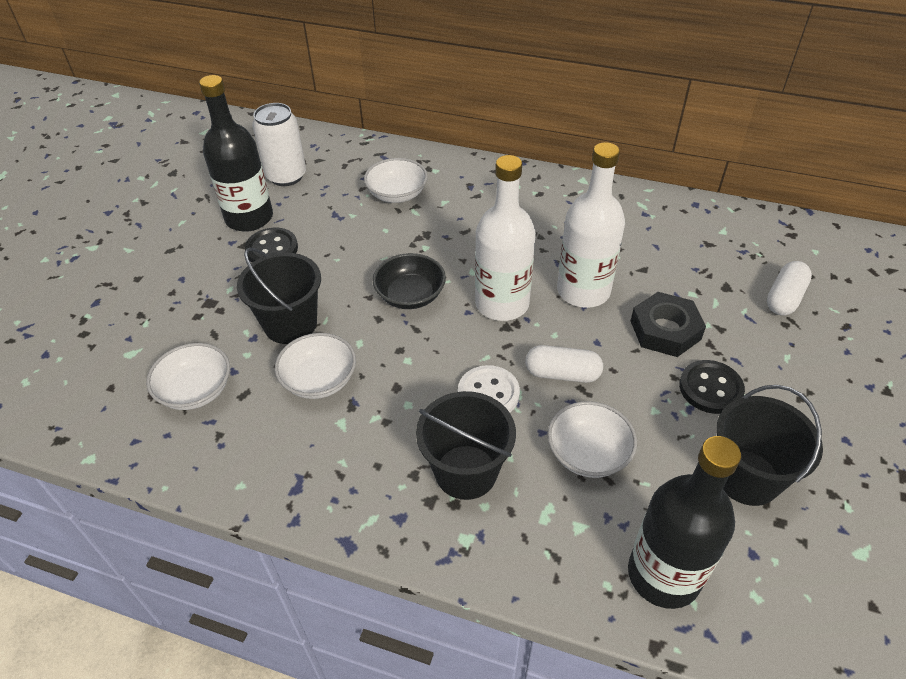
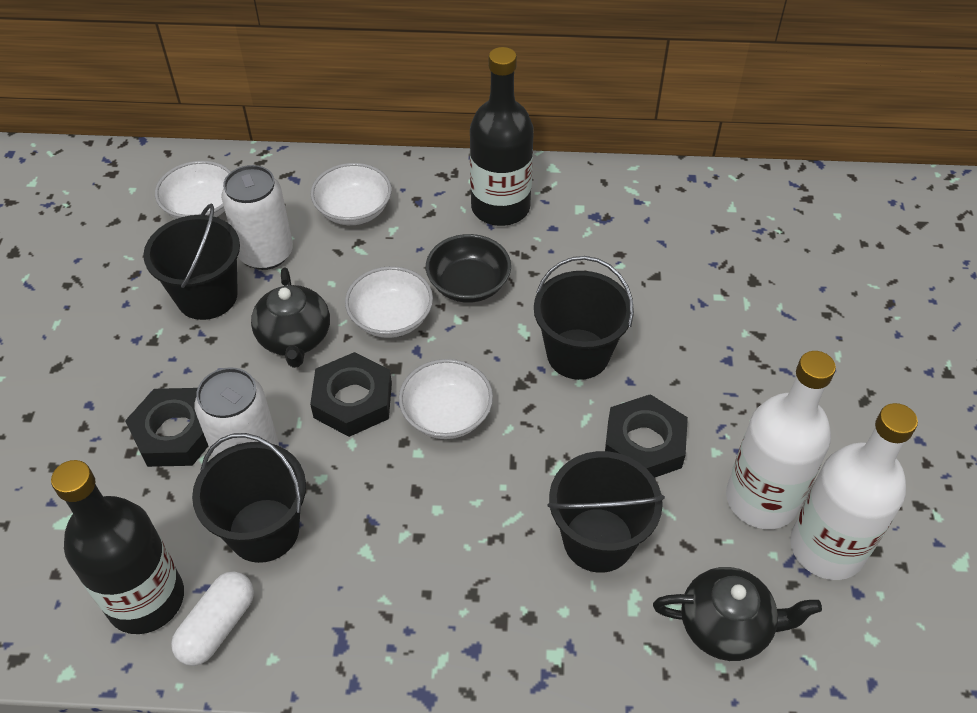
black bucket: [237,248,321,344] [416,391,516,500] [716,385,823,506] = 3 -> [143,204,240,320] [192,433,306,563] [534,256,634,380] [547,451,665,573] = 4
black button: [245,228,298,262] [679,360,745,414] = 2 -> none = 0
black nut: [631,292,706,357] = 1 -> [125,388,208,467] [310,352,392,437] [605,394,688,478] = 3
black teapot: none = 0 -> [251,267,330,368] [653,567,822,661] = 2
white button: [458,365,520,413] = 1 -> none = 0
white can: [252,103,306,186] = 1 -> [195,367,279,457] [221,165,293,270] = 2
white capsule: [525,345,603,383] [767,261,812,315] = 2 -> [171,572,254,666] = 1

